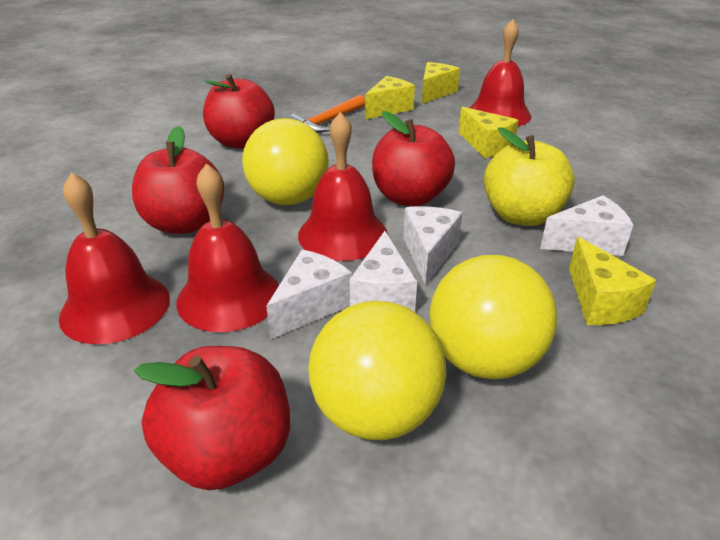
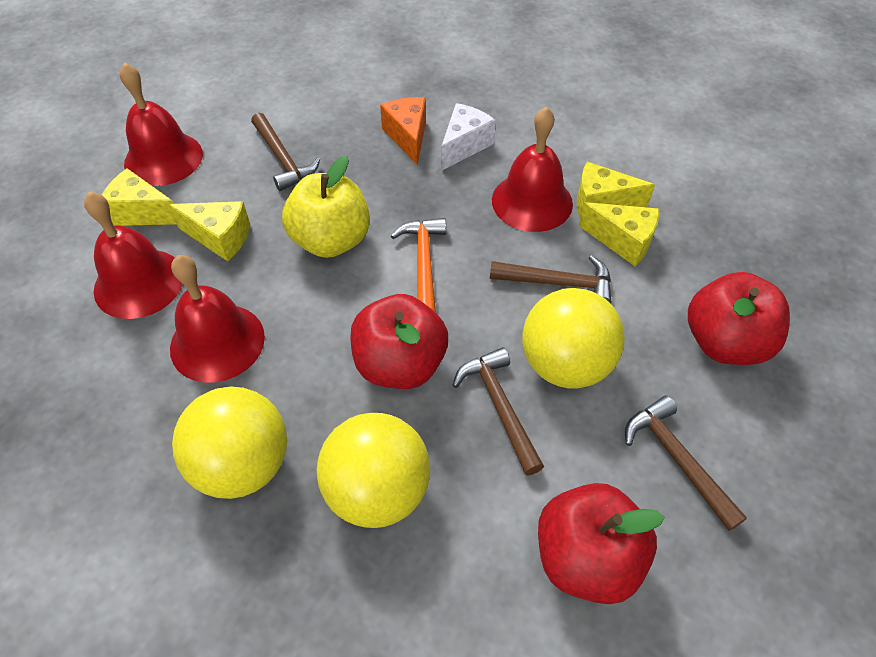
brown hammer: none = 0 -> [251,113,320,191] [453,347,544,476] [490,255,611,304] [625,396,747,531] = 4
orange cheese: none = 0 -> [380,97,426,165] = 1
red apple: [132,126,224,234] [134,346,290,490] [203,74,275,148] [372,111,455,206] = 4 -> [350,294,448,389] [538,483,664,604] [688,272,790,365] = 3
white cheese: [266,250,352,339] [350,231,417,312] [403,206,462,286] [540,195,633,256] = 4 -> [441,103,496,171] = 1

